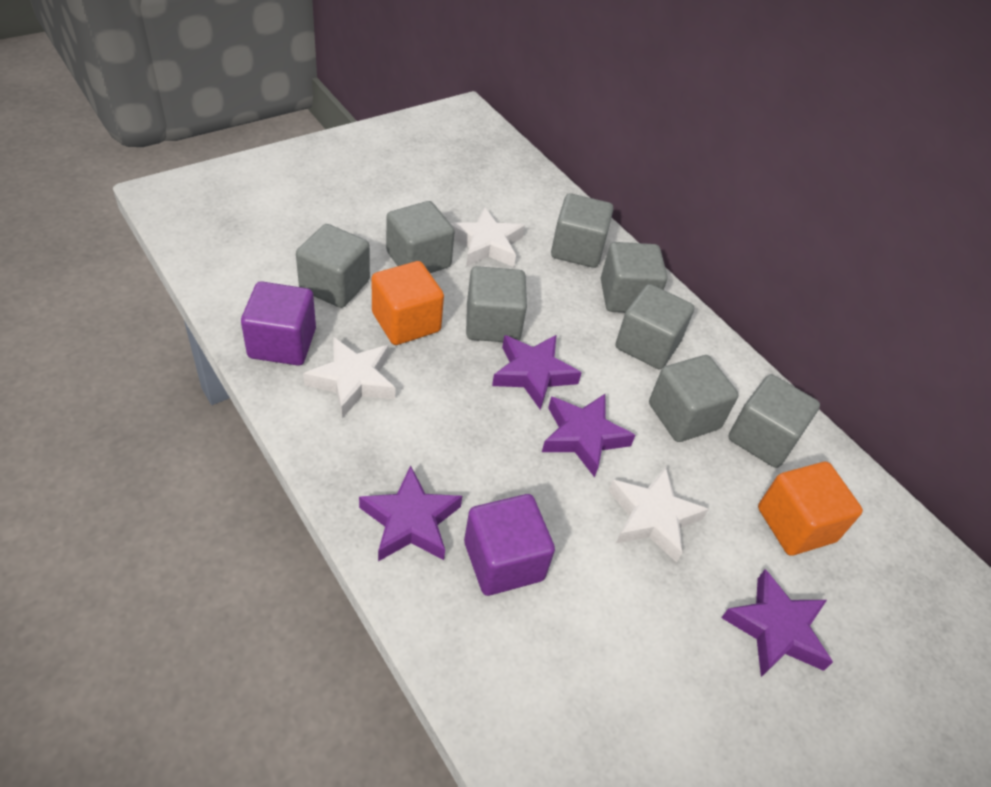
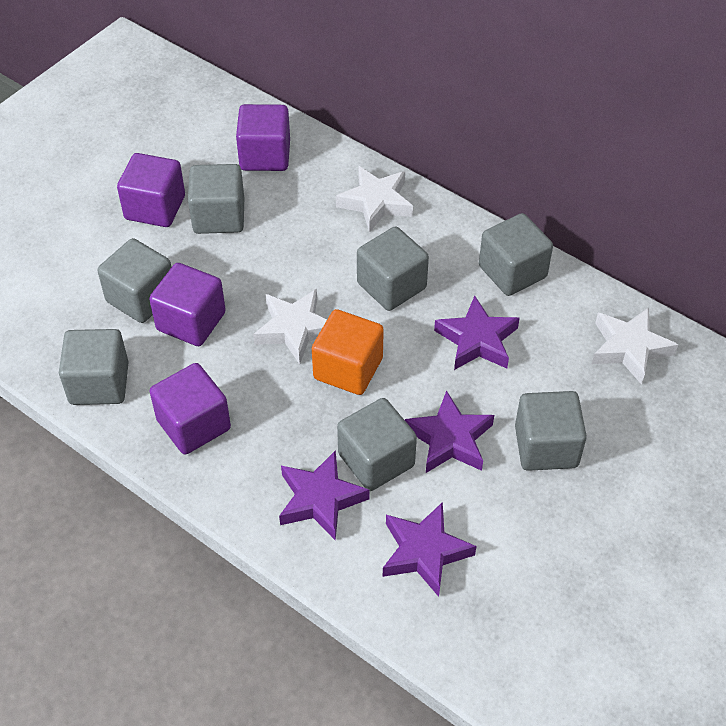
grey cube: [296,224,370,308] [386,201,455,273] [466,266,527,342] [551,193,613,268] [601,242,667,312] [615,284,694,369] [649,355,739,442] [729,374,820,468] = 8 -> [59,329,129,405] [97,238,171,323] [188,164,244,234] [337,398,417,491] [357,226,429,311] [479,213,553,296] [515,391,587,471] = 7
orange cube: [372,261,444,345] [758,462,863,556] = 2 -> [312,309,384,395] = 1
purple cube: [241,281,316,365] [464,494,555,596] = 2 -> [117,153,185,227] [149,263,226,346] [149,363,231,455] [236,104,290,171] = 4

